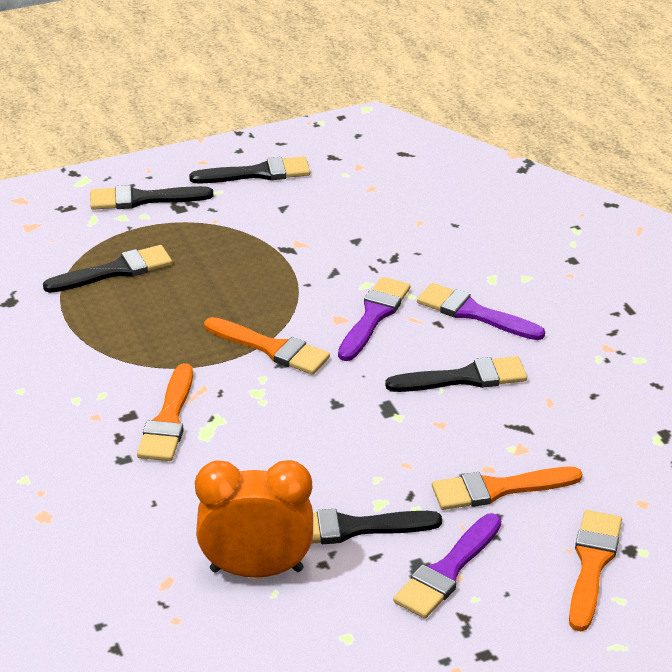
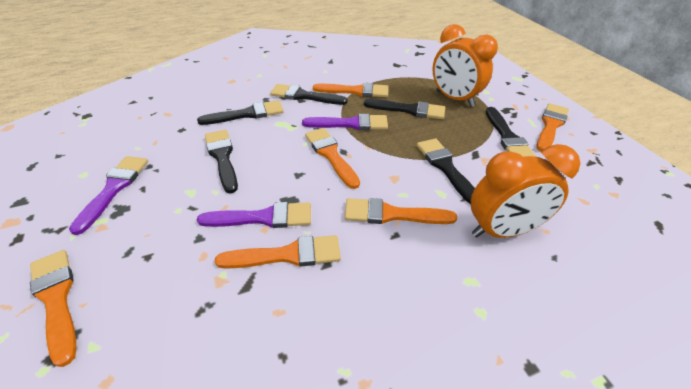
black brush: [43,245,172,293] [90,185,213,210] [189,156,310,184] [311,509,442,544] [385,356,527,392] = 5 -> [197,100,284,125] [205,130,238,193] [270,84,348,105] [364,99,445,119] [417,138,475,204] [486,107,536,157] = 6
orange brush: [137,363,193,461] [204,317,330,375] [432,467,583,510] [569,510,622,631] = 4 -> [30,250,77,367] [214,235,341,269] [305,128,360,189] [313,83,389,97] [344,198,457,224] [536,103,569,152] = 6
orange clock: [195,460,313,578] = 1 -> [433,24,498,107] [471,144,581,238] = 2

